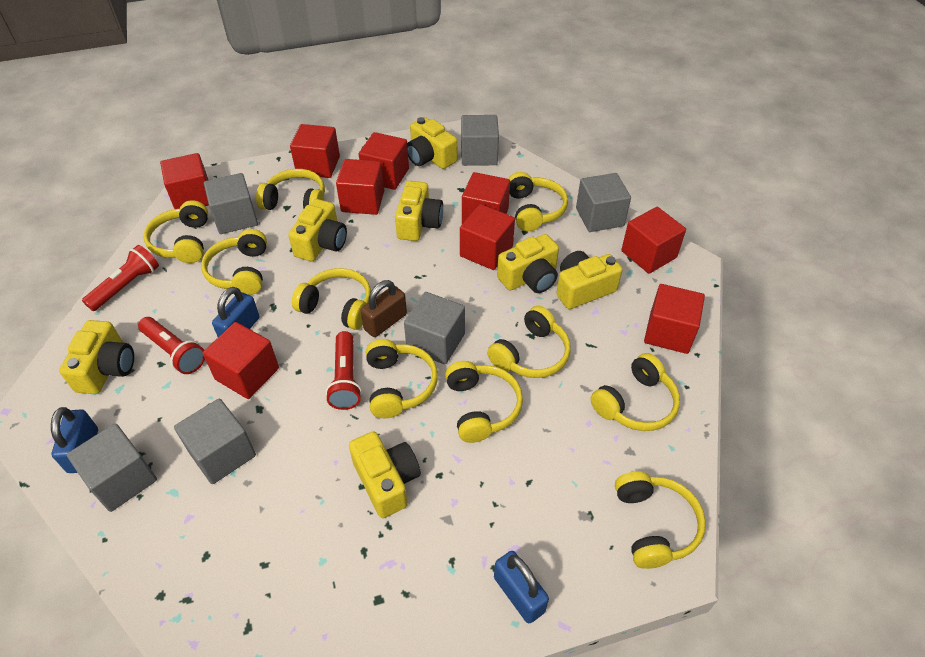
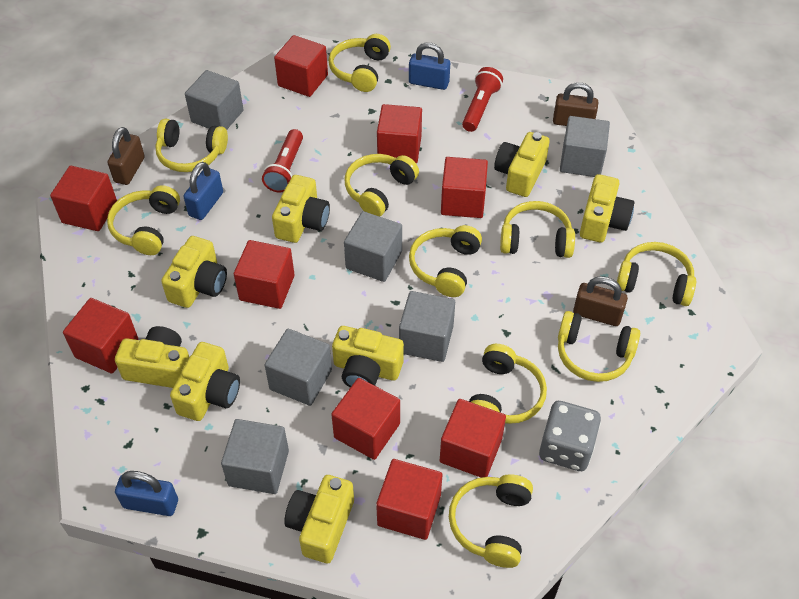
brown padlock: [361,280,407,337] = 1 -> [107,127,145,185] [553,82,598,126] [573,276,628,326] = 3
grey dice: none = 0 -> [539,401,601,471] = 1
red flashlight: [82,245,159,311] [138,317,205,374] [326,331,362,410] = 3 -> [262,129,303,193] [462,67,503,132] = 2
yellow camera: [59,320,134,394] [288,199,347,261] [349,431,421,518] [395,181,443,241] [407,117,457,169] [497,234,559,293] [557,251,623,309] = 7 -> [115,326,189,388] [161,236,227,308] [170,342,240,421] [272,175,330,243] [284,475,354,563] [332,326,404,387] [494,132,550,197] [580,174,634,242] = 8

